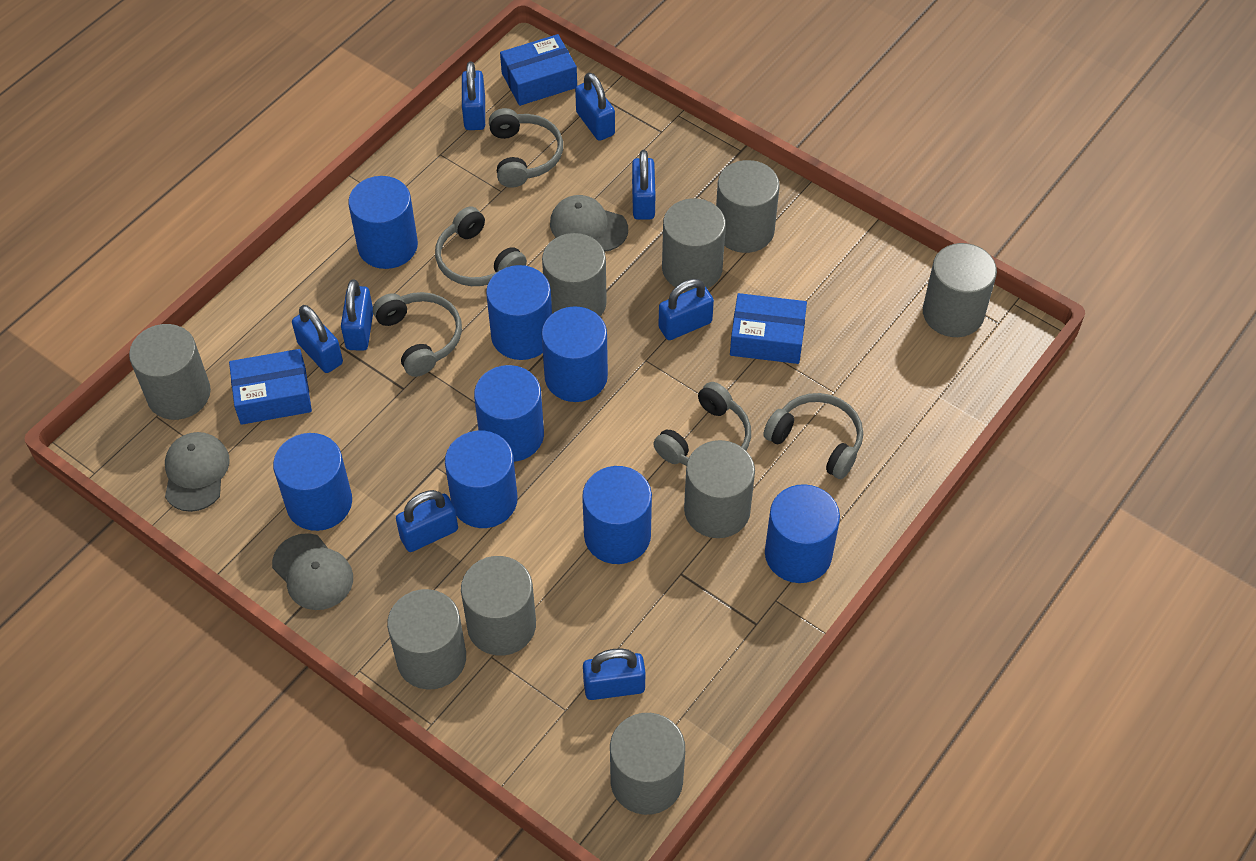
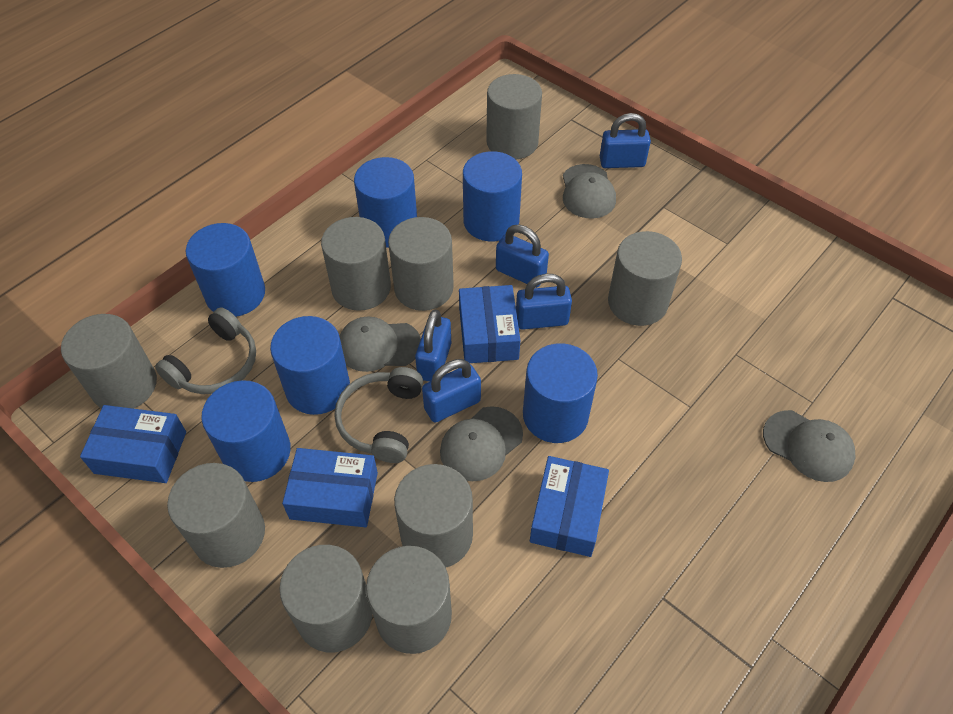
blue box: [229,349,312,425] [500,34,577,106] [730,293,807,364] = 3 -> [80,405,186,483] [282,448,378,527] [459,285,520,363] [530,456,609,557] = 4
blue cylinder: [273,433,352,531] [348,176,418,269] [445,431,517,528] [474,365,544,462] [486,265,552,360] [541,306,608,402] [582,466,652,564] [765,484,840,583] = 8 -> [186,223,265,317] [201,380,291,482] [270,316,350,415] [354,157,417,248] [463,151,522,241] [523,343,598,443] = 6
blue padlock: [292,305,343,373] [341,280,373,351] [396,490,458,552] [462,61,485,130] [575,72,615,141] [583,648,645,700] [632,150,655,220] [658,279,714,340] = 8 -> [415,309,451,382] [422,359,481,422] [496,225,549,288] [516,274,572,330] [600,113,651,168] = 5
grey cap: [165,432,230,512] [272,533,353,610] [550,195,628,252] = 3 -> [339,317,421,372] [440,406,523,481] [563,164,616,219] [763,410,856,482] = 4
grey headphones: [373,292,462,377] [435,206,527,286] [489,108,563,188] [653,382,751,466] [763,393,863,479] = 5 -> [155,307,256,394] [334,367,423,463] = 2

